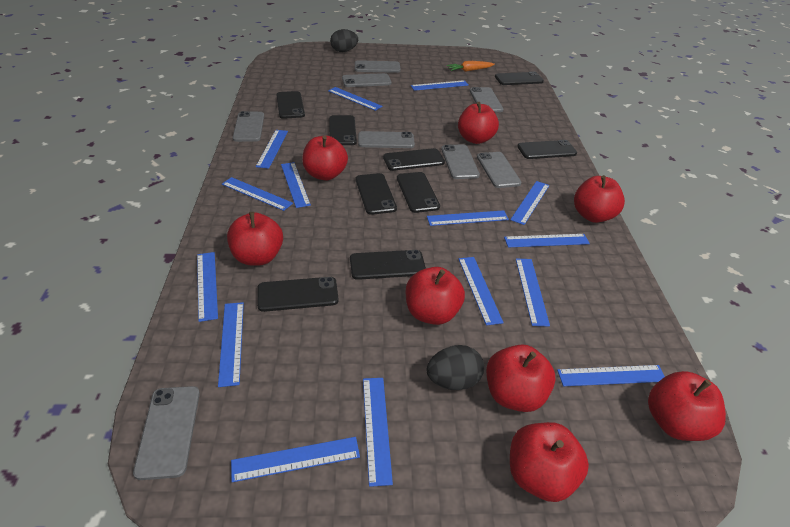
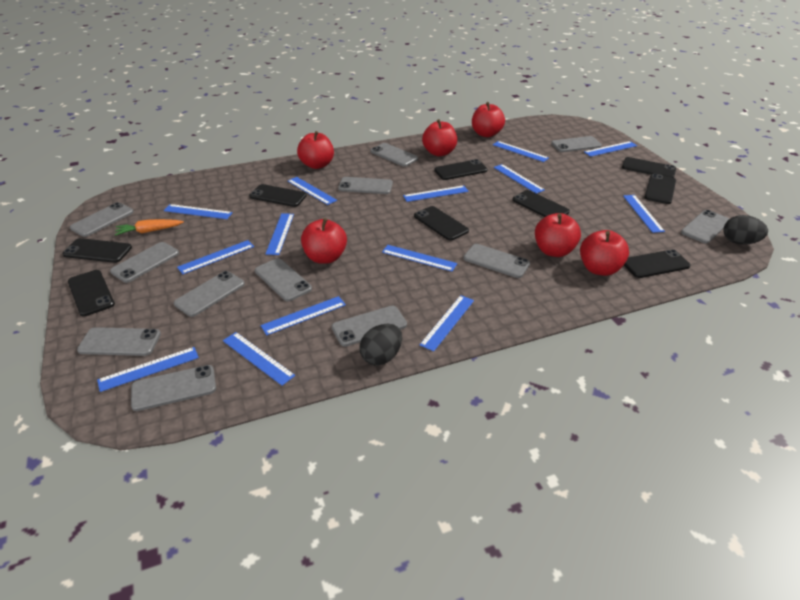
blue ruler: [197,252,218,322] [218,302,244,387] [222,177,293,211] [231,437,360,482] [256,130,288,169] [281,162,311,208] [328,87,382,111] [363,378,393,487] [411,80,469,91] [427,210,509,226] [459,257,504,325] [504,234,590,248] [510,181,549,225] [516,259,550,326] [557,365,665,386] = 15 -> [97,347,199,392] [164,204,233,219] [177,240,254,274] [223,332,295,386] [261,296,346,335] [265,213,294,255] [288,177,337,205] [382,245,457,272] [403,185,469,202] [420,295,474,351] [493,141,549,162] [494,164,545,194] [584,141,637,157] [623,195,665,233] = 14
grey phone: [133,386,200,480] [233,111,264,142] [342,73,391,87] [355,60,401,73] [358,131,415,148] [441,144,480,179] [470,87,503,112] [477,152,521,188] = 8 -> [70,202,134,237] [77,327,161,356] [110,242,179,283] [131,365,216,411] [174,271,245,317] [255,258,312,302] [332,306,407,347] [338,177,393,194] [370,143,418,167] [464,244,530,278] [551,136,602,152] [681,210,729,243] = 12
red apple: [227,212,283,266] [302,136,348,180] [406,267,465,325] [458,102,499,144] [486,344,556,412] [510,422,589,502] [574,175,625,223] [648,371,726,441] = 8 -> [297,131,334,169] [301,218,347,264] [422,119,457,156] [472,102,505,137] [535,213,581,257] [580,230,629,276] = 6

